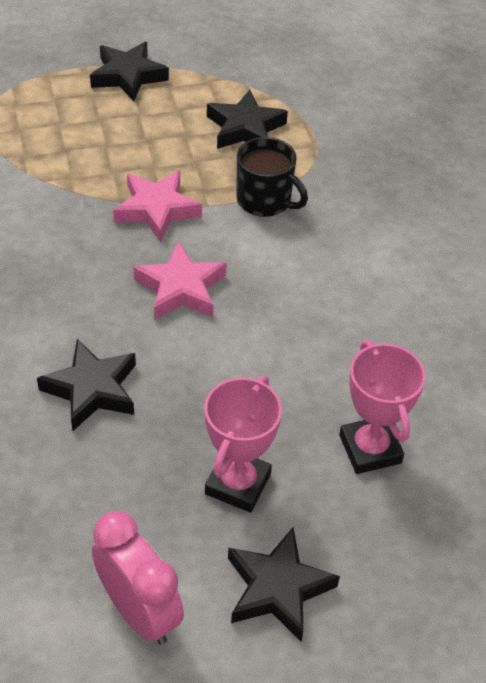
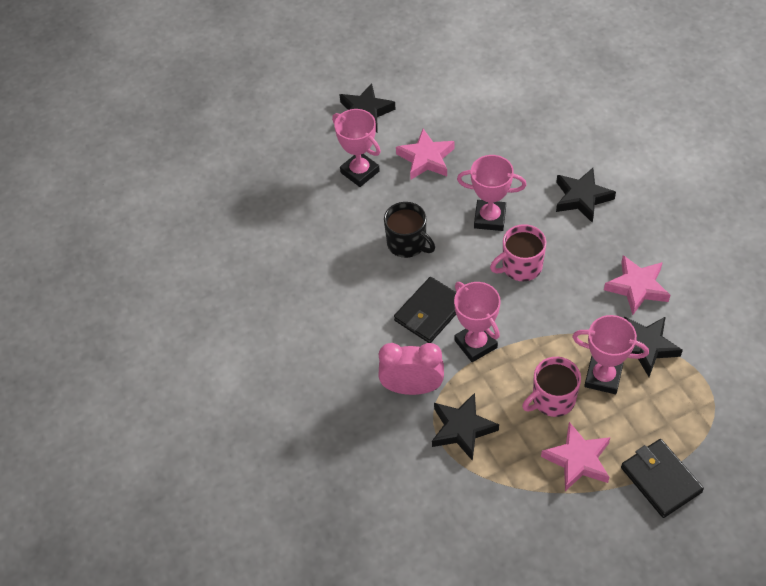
black wallet: none = 0 -> [394,277,457,343] [621,439,704,518] = 2
pink mug: none = 0 -> [490,224,546,281] [522,357,581,417] = 2
pink star: [113,171,202,242] [133,241,227,320] = 2 -> [396,129,455,179] [541,422,610,491] [604,255,671,315] = 3
pink trophy: [204,376,282,513] [339,340,426,474] = 2 -> [332,109,381,187] [454,282,501,362] [457,155,527,231] [572,315,649,394] = 4

